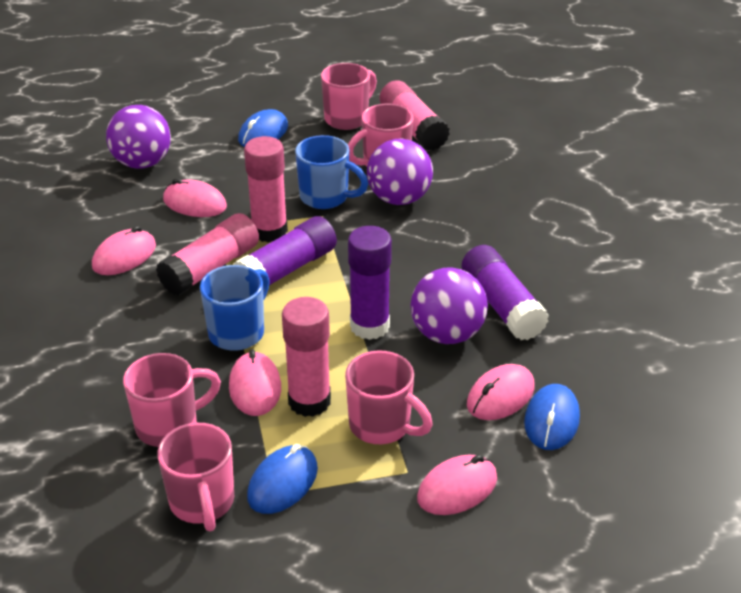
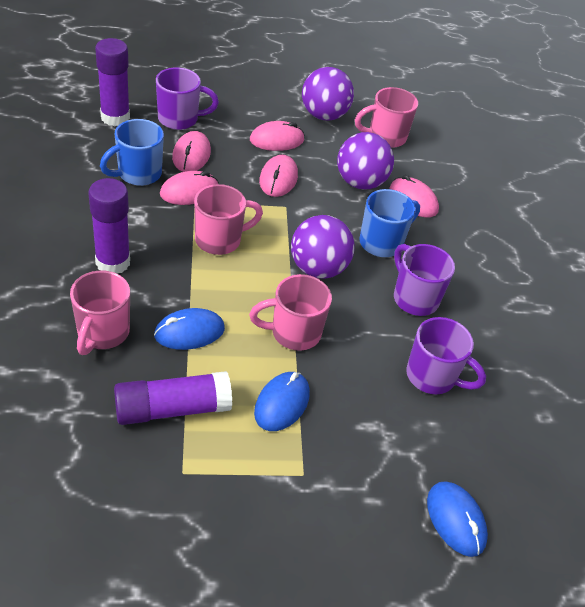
pink glue stick: [156,213,259,296] [244,136,288,243] [282,297,331,417] [380,80,450,150] = 4 -> none = 0
pink mug: [123,353,221,447] [157,423,234,531] [321,63,377,130] [345,350,433,444] [348,104,413,167] = 5 -> [70,270,130,355] [194,184,263,255] [249,274,332,351] [355,87,418,148] = 4
purple mug: none = 0 -> [156,67,219,130] [394,244,455,316] [406,317,486,394] = 3

